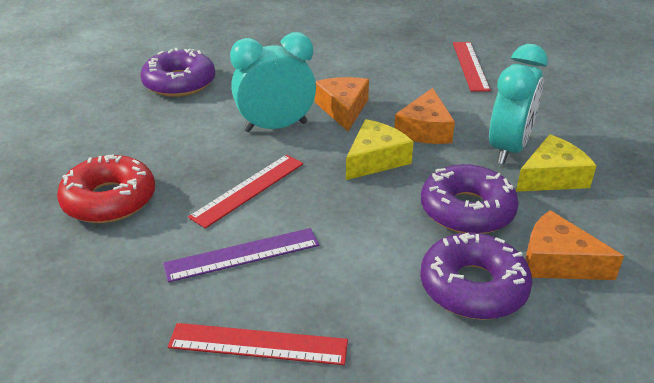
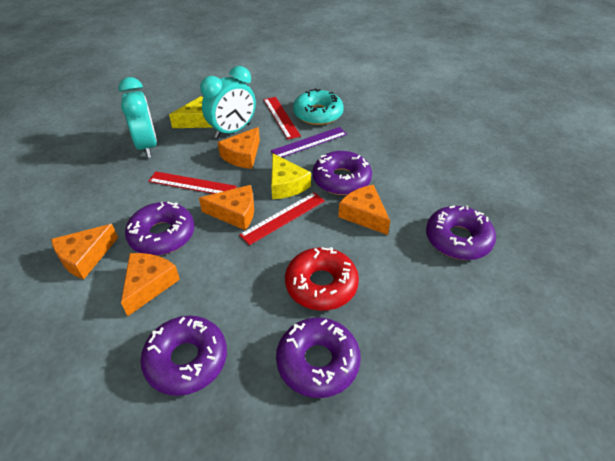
orange cheese: [315,77,369,131] [394,88,455,144] [525,210,624,280] = 3 -> [51,224,118,280] [121,253,180,316] [199,185,254,230] [218,127,260,169] [338,185,390,235] = 5
purple donut: [141,48,215,97] [420,233,533,320] [421,164,519,234] = 3 -> [125,202,194,256] [140,316,227,396] [276,318,361,398] [313,151,372,195] [426,205,496,260] = 5
turquoise donut: none = 0 -> [293,88,344,125] = 1

